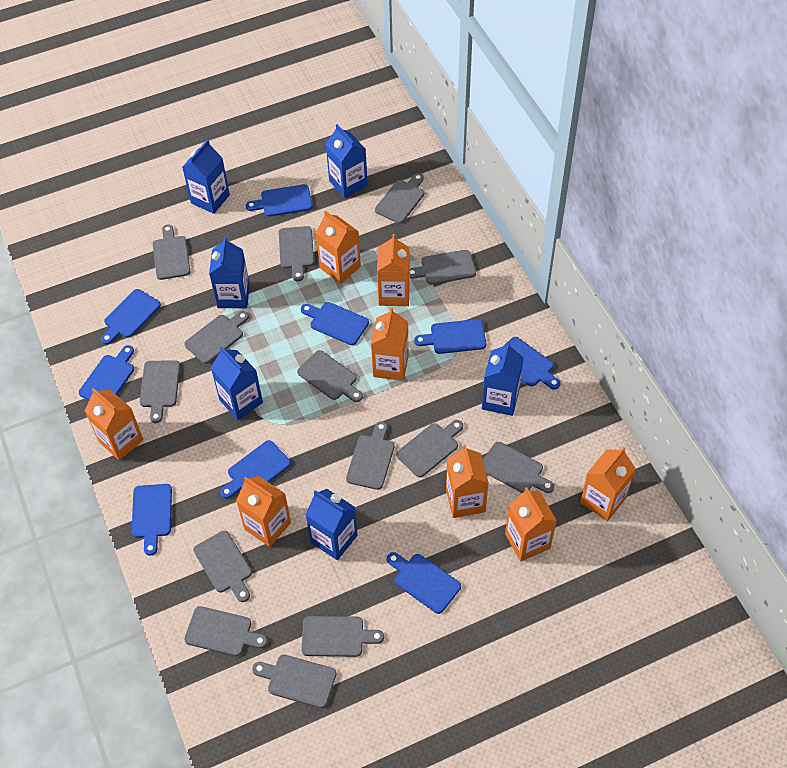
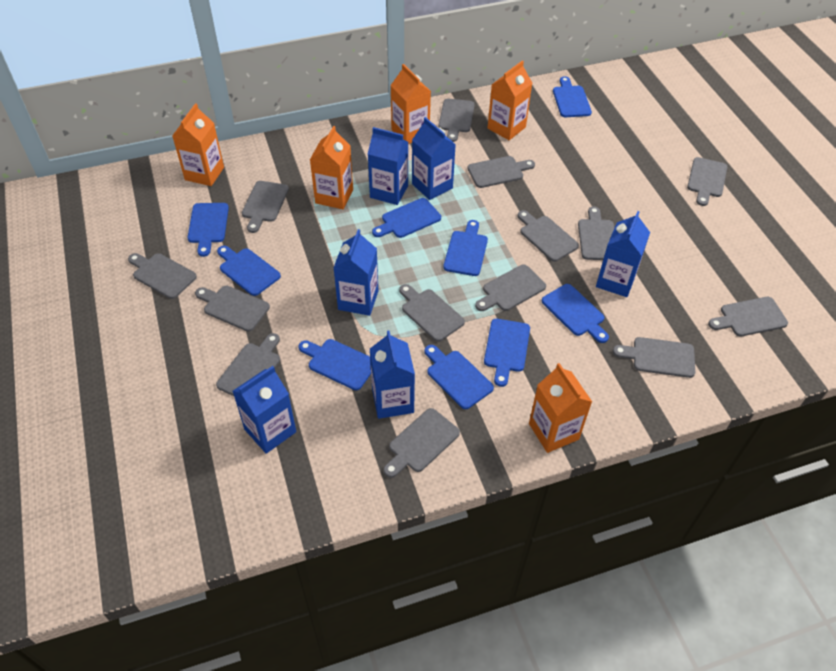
orange carton: [85,388,144,460] [236,476,291,547] [316,211,361,284] [371,307,409,381] [377,234,410,306] [446,445,489,518] [505,487,557,561] [580,447,636,521] = 8 -> [172,103,224,186] [310,126,353,209] [390,64,431,144] [488,61,532,140] [529,363,592,453] = 5

